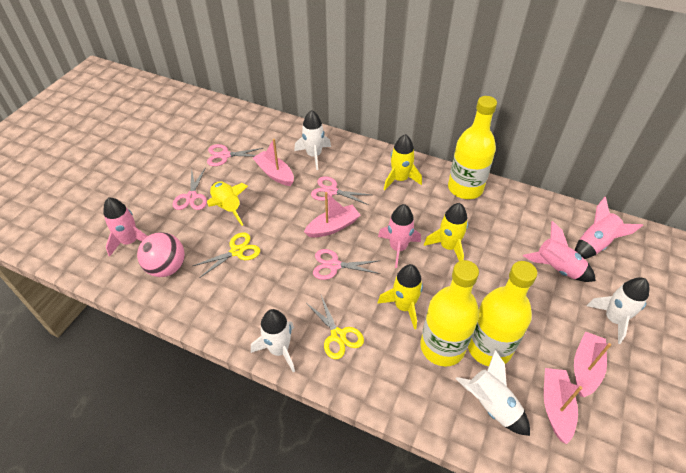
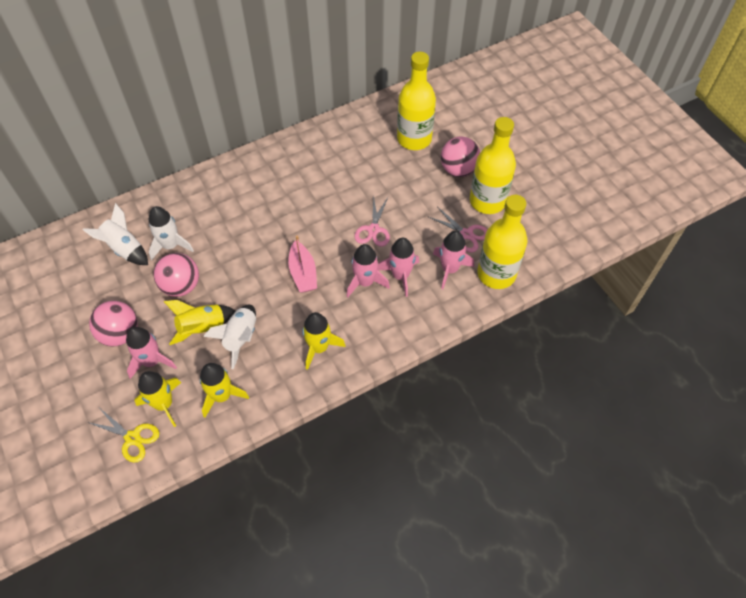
pink ball: [137,232,185,277] = 1 -> [89,301,138,346] [154,253,199,297] [441,137,480,177] = 3
pink boat: [253,139,294,186] [304,192,361,238] [544,368,582,444] [574,331,611,397] = 4 -> [288,236,317,293] = 1
pink scissors: [173,167,207,210] [207,144,263,166] [311,176,371,205] [313,249,380,280] = 4 -> [354,195,390,247] [429,208,488,253] = 2
white rocket: [251,309,295,372] [294,110,331,170] [455,350,530,436] [587,277,649,344] = 4 -> [83,203,148,265] [149,206,194,260] [203,305,256,369] = 3
yellow scissors: [193,232,260,278] [306,295,364,359] = 2 -> [87,409,159,463] = 1

